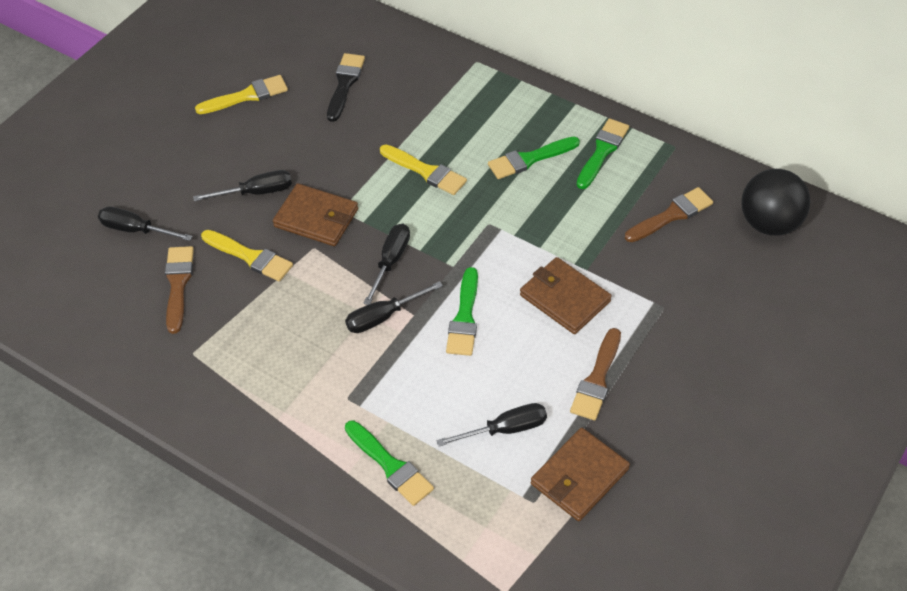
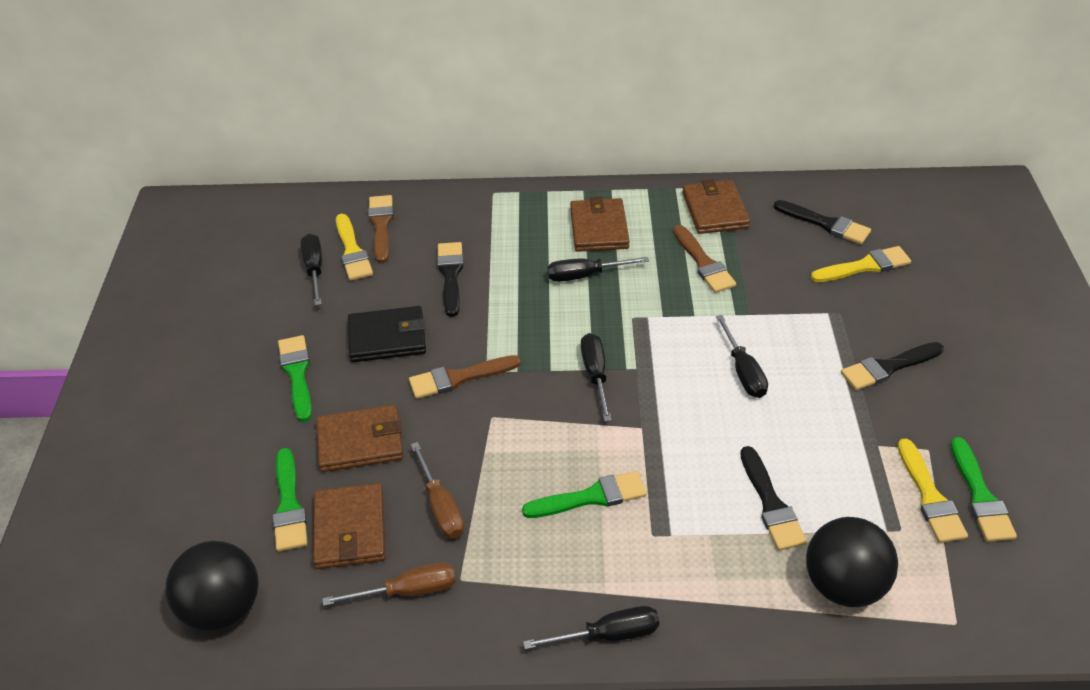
black ball: [741,169,811,236] = 1 -> [166,541,259,632] [806,517,898,607] = 2
black brush: [327,53,365,122] = 1 -> [437,242,464,317] [740,446,807,551] [774,200,871,244] [841,342,944,390] = 4
black wallet: none = 0 -> [348,306,426,362] = 1
brown screwdriver: none = 0 -> [322,563,456,606] [411,442,464,539] = 2
brown wallet: [273,183,358,246] [520,257,612,334] [531,428,630,521] = 3 -> [313,483,385,569] [316,405,403,472] [570,196,630,252] [682,179,750,234] = 4

